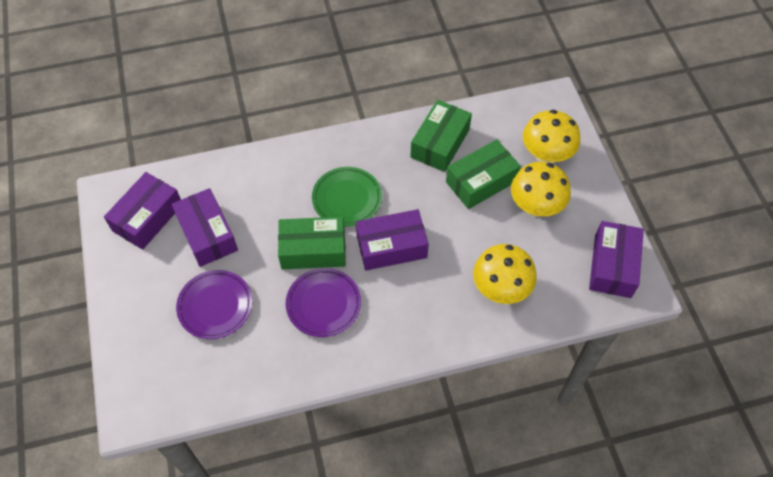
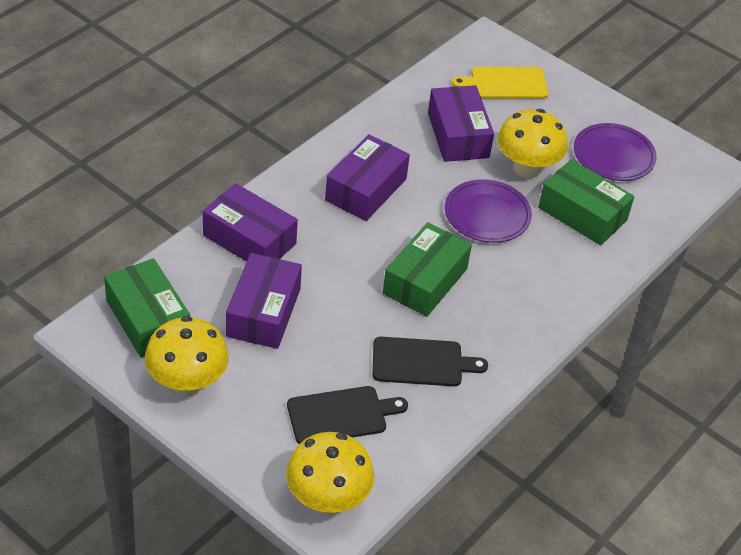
black cutting board: none = 0 -> [287,386,408,444] [373,337,488,386] = 2
green plate: [312,167,382,226] = 1 -> none = 0
yellow cutting board: none = 0 -> [452,67,549,99] = 1

